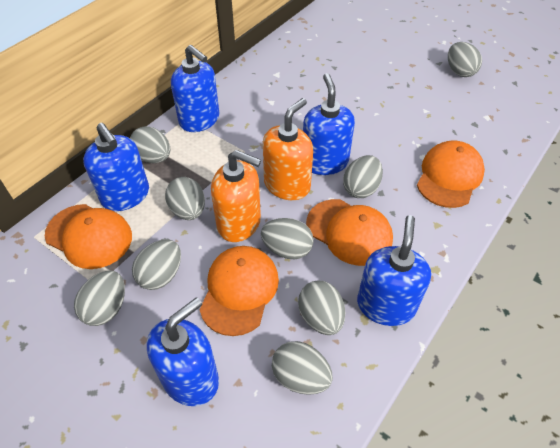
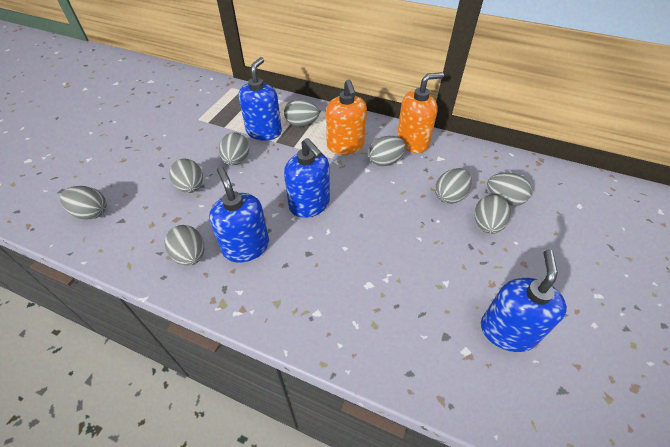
blue soap dispenser: [83,123,149,211] [147,297,219,406] [171,45,219,132] [303,73,355,175] [357,215,431,326] = 5 -> [209,166,269,263] [239,57,282,141] [284,138,330,218] [481,249,567,352] = 4
orange cap: [45,204,132,269] [200,246,279,336] [306,199,393,266] [417,140,485,208] = 4 -> none = 0

